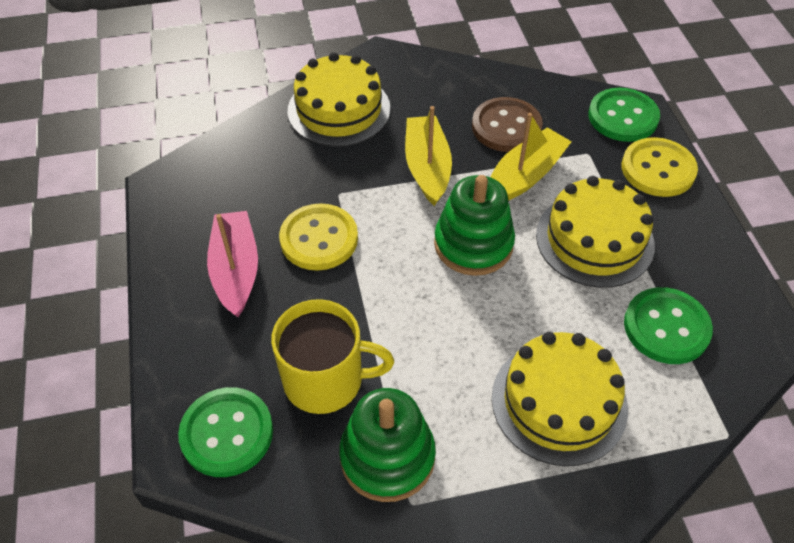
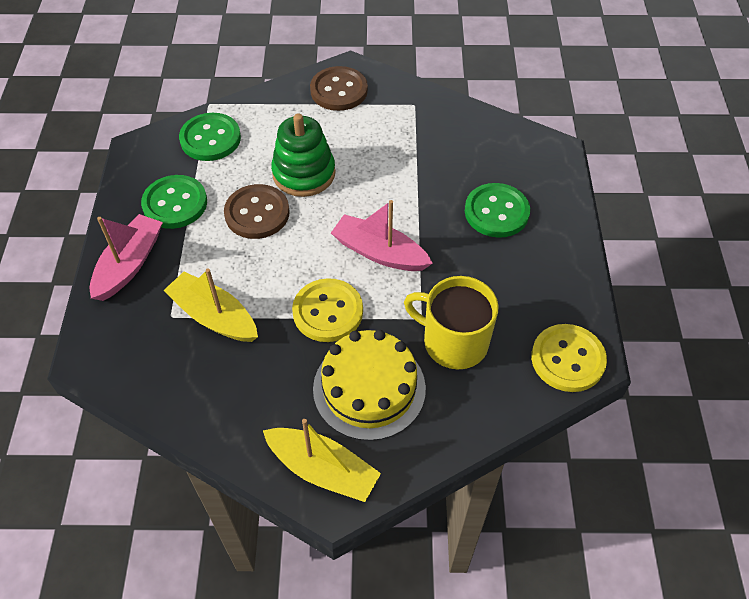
brown button: [472,97,543,152] = 1 -> [224,184,290,239] [310,66,368,111] = 2
green stacking toy: [339,388,436,502] [434,175,515,276] = 2 -> [271,114,336,197] = 1
pink boat: [207,211,258,317] = 1 -> [90,214,163,301] [331,200,433,271] = 2
yellow cake: [288,52,391,147] [492,332,628,466] [536,176,655,288] = 3 -> [313,330,426,441] = 1

